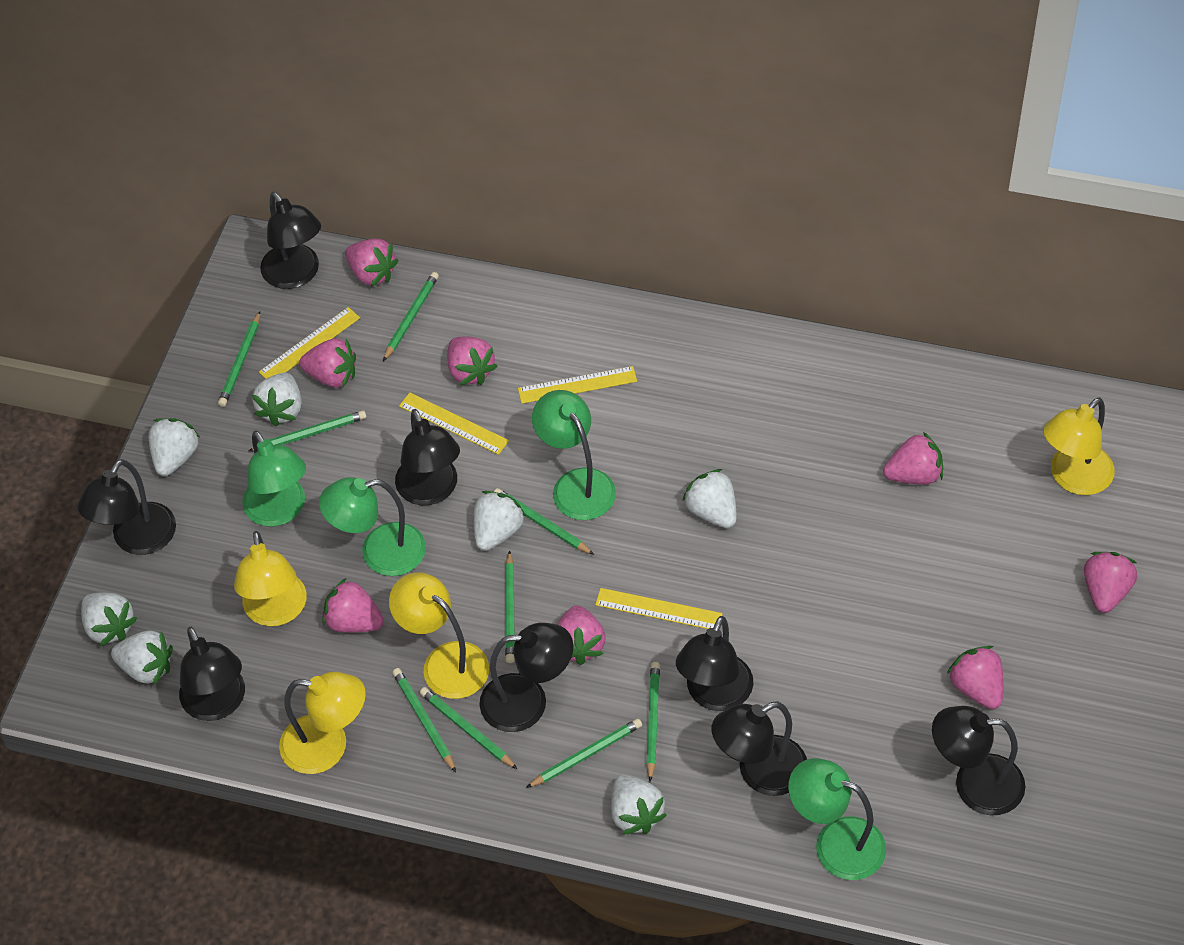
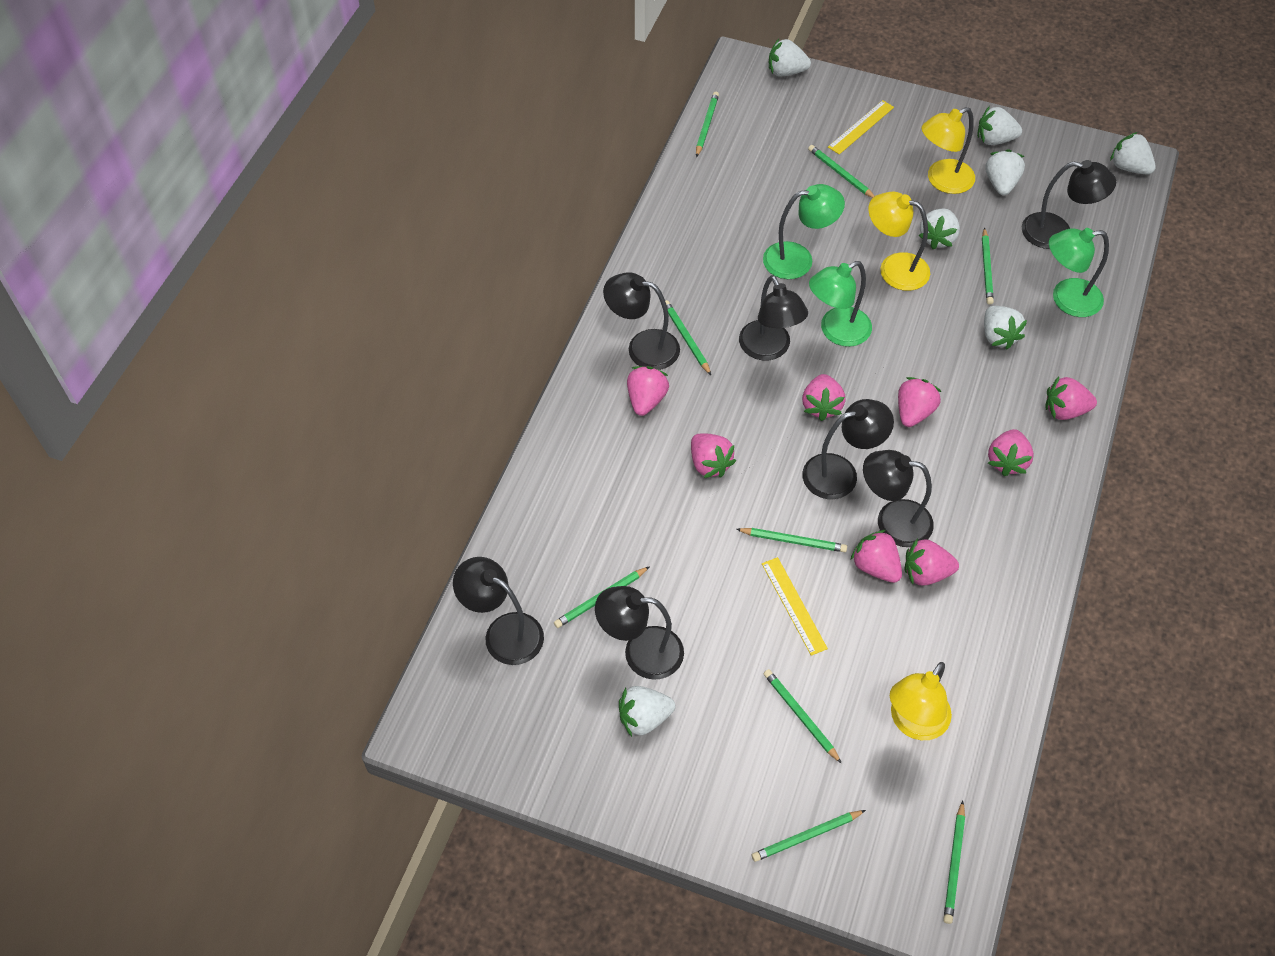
black lamp: [77,459,176,555] [179,627,245,721] [260,192,321,289] [395,409,460,505] [480,623,573,732] [676,616,753,711] [712,702,807,796] [932,706,1025,816] = 8 -> [453,557,544,665] [595,586,684,680] [603,273,680,370] [739,275,808,360] [802,399,894,499] [863,450,934,547] [1022,160,1116,249] = 7
green lamp: [242,430,306,527] [319,477,426,576] [532,390,616,520] [788,758,886,880] = 4 -> [763,184,845,279] [809,261,872,347] [1049,228,1109,317] = 3
yellow lamp: [234,531,307,626] [279,672,366,774] [389,572,489,699] [1043,397,1114,495] = 4 -> [868,192,930,291] [890,662,952,740] [921,107,975,194] = 3
yellow ruler: [259,307,360,379] [399,393,509,455] [518,366,637,404] [595,588,723,629] = 4 -> [762,557,828,656] [828,100,894,154] = 2

